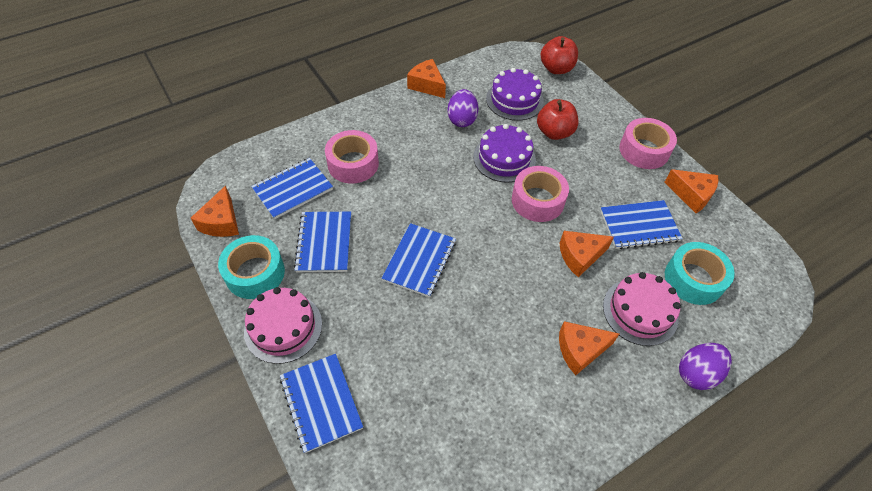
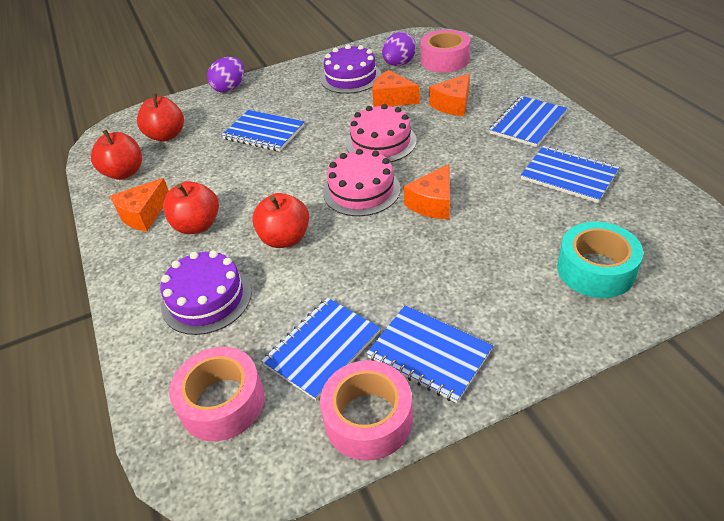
orange cheese: [191,185,239,237] [407,59,446,98] [559,321,619,375] [560,231,614,278] [664,169,718,213] = 5 -> [110,178,169,231] [372,70,420,107] [404,164,450,219] [429,73,470,116] = 4
red apple: [537,99,578,140] [541,36,578,74] = 2 -> [91,130,142,180] [137,93,184,141] [163,181,219,234] [252,193,309,248] = 4
turquoise tape: [218,235,285,299] [665,242,735,305] = 2 -> [557,222,643,298] = 1

